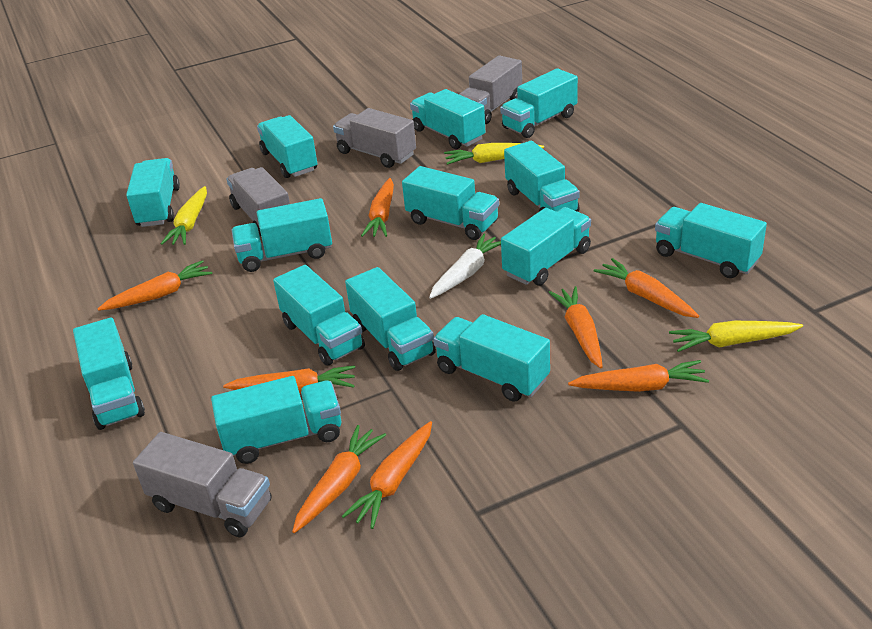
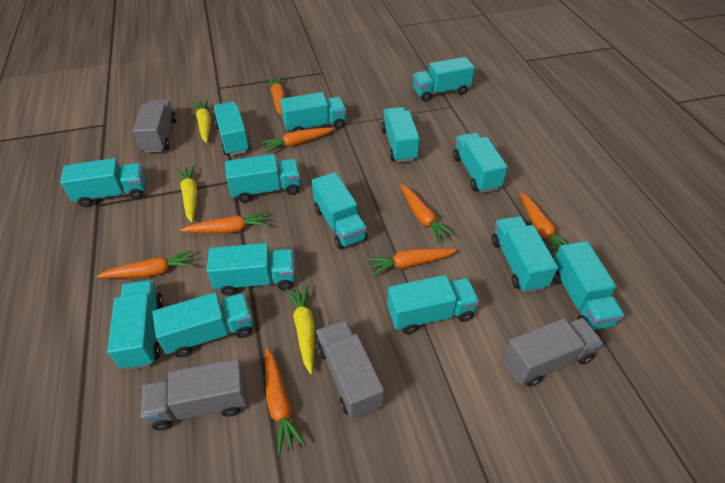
white carrot: [429,234,501,299] = 1 -> none = 0

